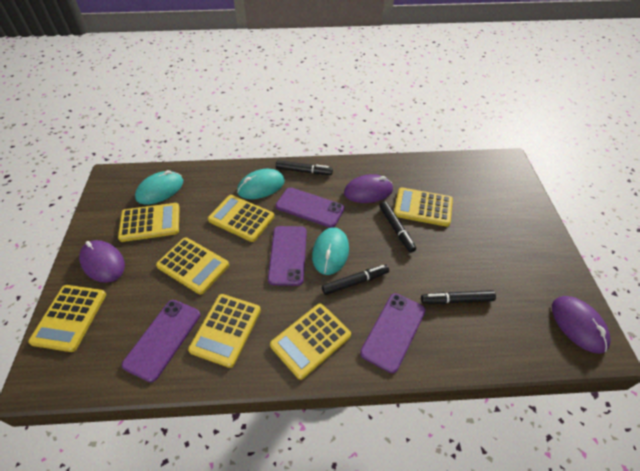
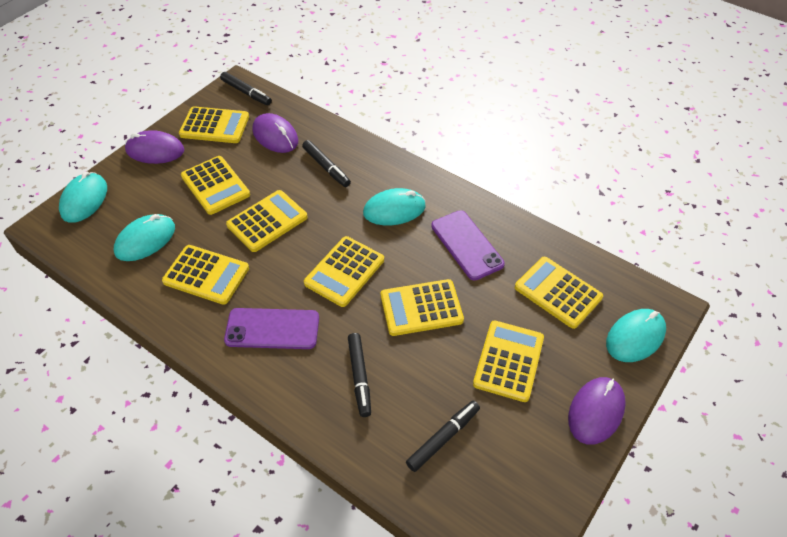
purple phone: [122,300,200,383] [268,226,307,286] [276,187,345,228] [360,293,426,373] = 4 -> [224,308,319,349] [431,210,505,280] = 2
turquoise mouse: [135,170,183,205] [237,169,285,199] [312,227,349,275] = 3 -> [59,171,107,223] [114,214,175,261] [363,188,426,225] [606,309,666,362] = 4
yellow calculator: [28,285,106,352] [118,203,180,242] [156,237,229,295] [188,294,261,368] [208,195,274,242] [270,304,351,380] [394,187,453,227] = 7 -> [162,245,249,305] [179,106,249,143] [181,156,250,215] [226,190,308,252] [304,236,384,307] [381,279,464,336] [473,320,544,402] [515,257,603,329] = 8

